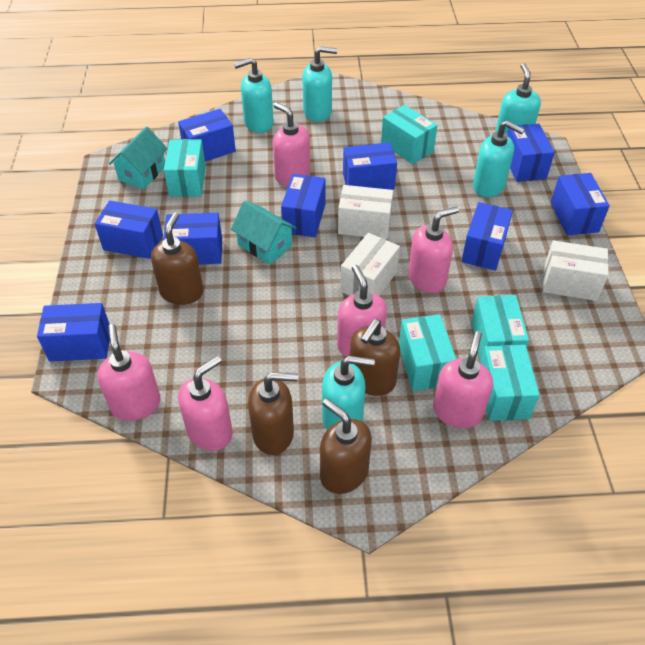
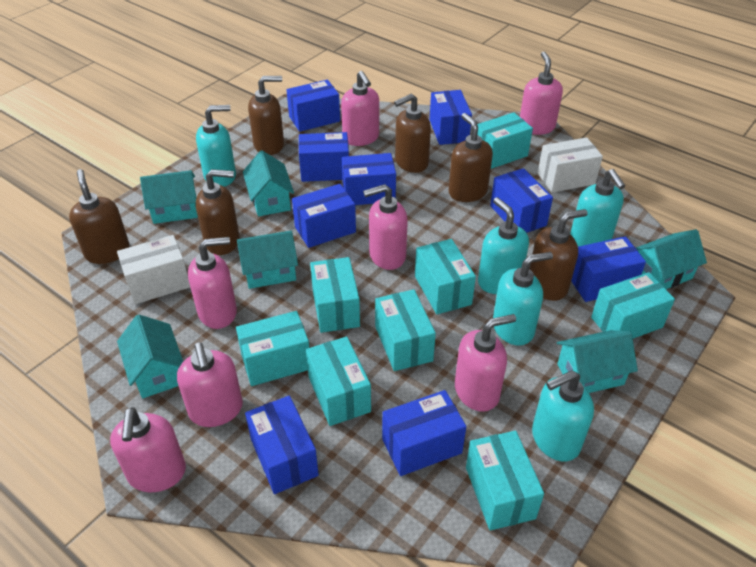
brown soap dispenser: [151,212,204,305] [248,372,298,455] [320,398,372,494] [350,319,400,396] = 4 -> [69,169,130,264] [196,169,240,255] [248,76,284,155] [394,94,431,173] [448,113,493,202] [529,209,588,301] = 6
pink soap dispenser: [97,324,161,421] [178,356,233,451] [273,102,310,186] [337,265,387,357] [408,207,459,293] [433,331,493,428] = 6 -> [110,407,186,492] [177,342,243,427] [188,237,237,329] [341,71,379,146] [363,184,408,270] [455,314,516,412] [520,52,563,135] = 7
turquoise box: [164,139,206,197] [381,105,437,164] [399,314,456,391] [471,295,529,362] [480,345,540,421] = 5 -> [236,311,309,386] [306,337,371,426] [310,257,360,333] [375,289,436,371] [415,239,476,314] [466,431,544,530] [477,112,533,169] [591,272,675,339] = 8
turquoise house: [109,126,168,189] [231,201,297,265] = 2 -> [117,314,183,398] [140,170,198,224] [237,231,298,289] [243,150,294,216] [557,330,638,393] [636,229,707,289] = 6
white box: [338,185,393,239] [340,233,400,296] [543,240,609,301] = 3 -> [117,235,190,304] [538,137,603,193] = 2

